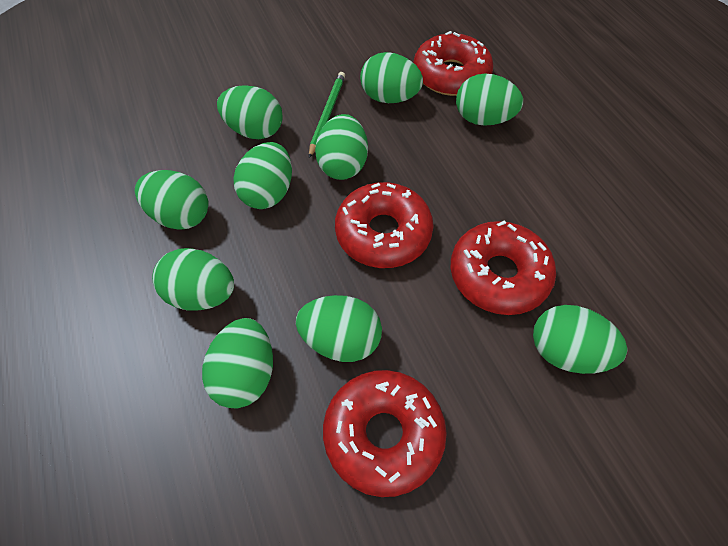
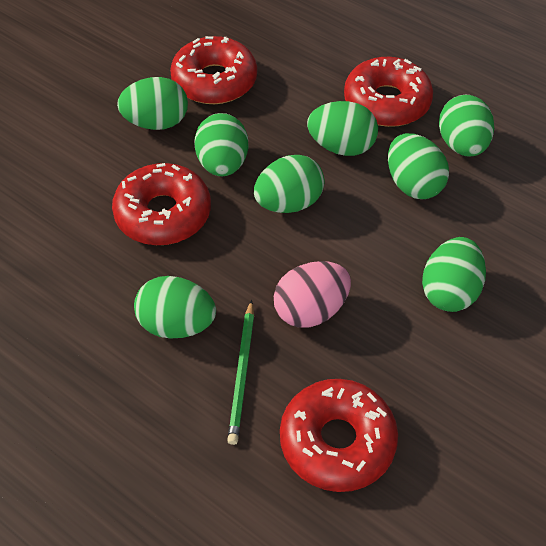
green egg: [135,170,209,230] [152,248,234,311] [202,318,273,408] [217,85,283,139] [234,142,292,209] [296,295,382,362] [315,114,368,180] [360,52,423,103] [456,74,523,126] [533,305,627,374] = 10 -> [117,77,188,130] [134,276,216,338] [195,113,248,176] [254,155,325,213] [307,101,378,156] [388,133,449,199] [422,237,486,312] [439,95,494,157] = 8
pink egg: none = 0 -> [274,261,351,328] = 1

